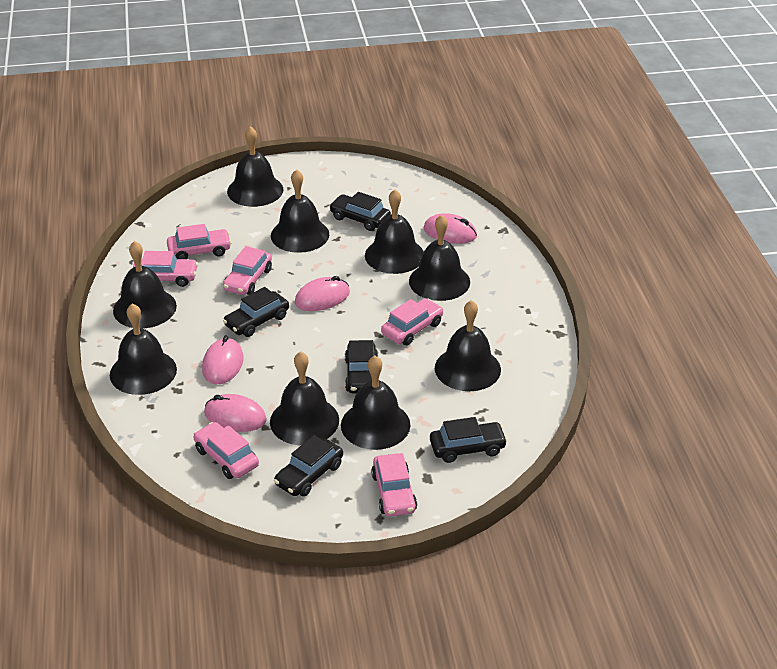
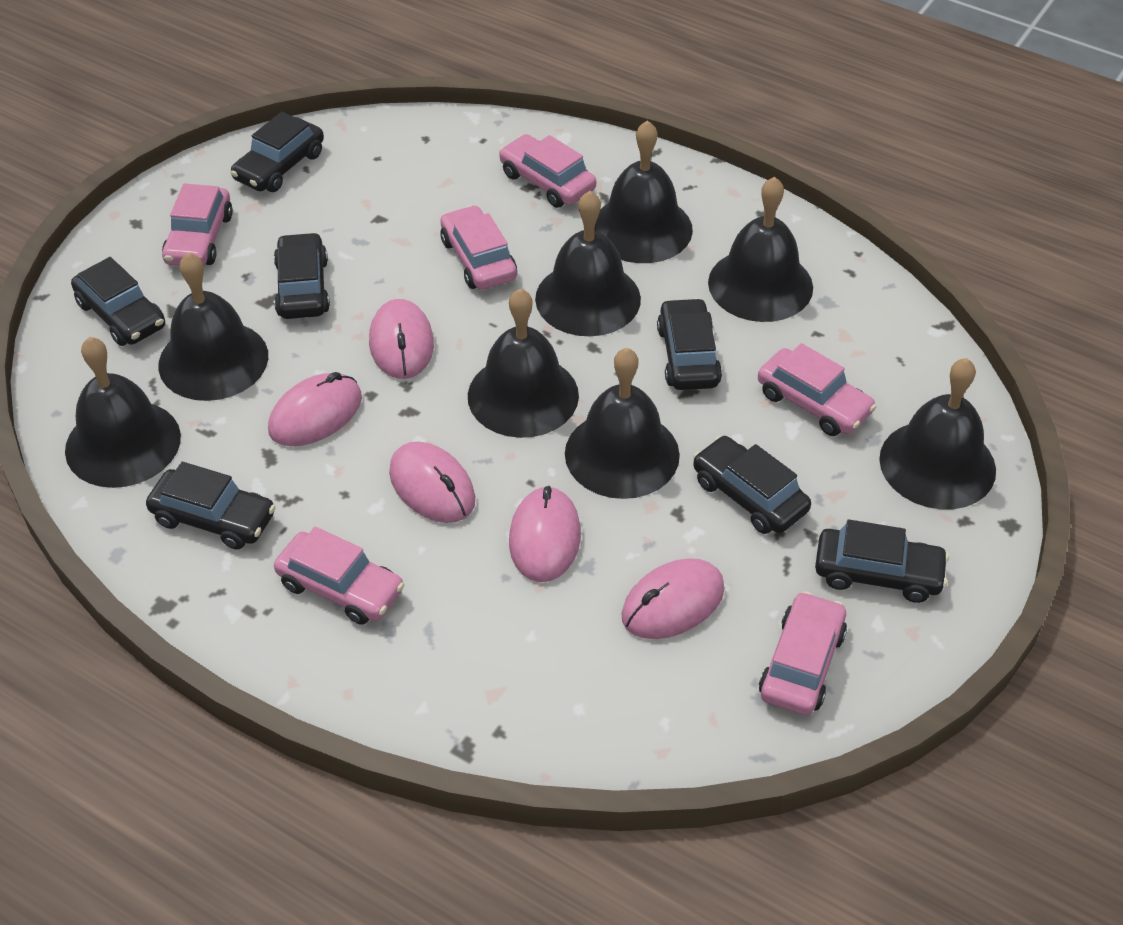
black bell: [110,303,177,395] [113,241,177,328] [227,126,283,207] [270,351,339,445] [271,169,329,253] [341,356,410,450] [365,189,424,274] [409,215,470,301] [435,300,501,391] = 9 -> [65,337,181,488] [158,253,268,401] [468,288,579,438] [535,191,641,336] [565,348,680,499] [594,120,693,263] [708,177,813,322] [879,358,996,509] = 8
black car: [223,287,289,337] [274,435,343,497] [329,192,391,231] [345,340,378,393] [430,417,508,463] = 5 -> [71,257,165,346] [146,462,276,550] [230,112,324,192] [274,232,330,319] [657,298,722,390] [693,436,811,534] [815,519,949,603] = 7
pink mouse: [202,336,244,384] [204,394,267,432] [295,276,350,311] [423,213,477,244] = 4 -> [268,372,362,446] [369,299,434,379] [389,442,475,523] [509,486,581,582] [621,558,725,639] = 5

